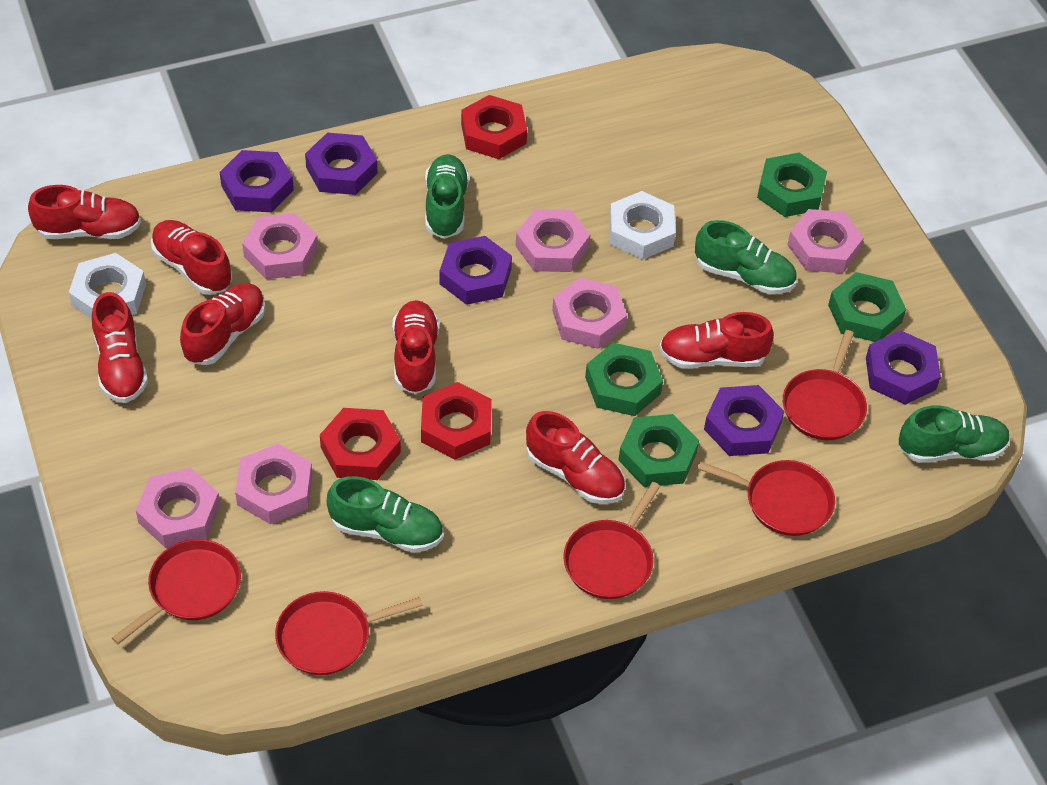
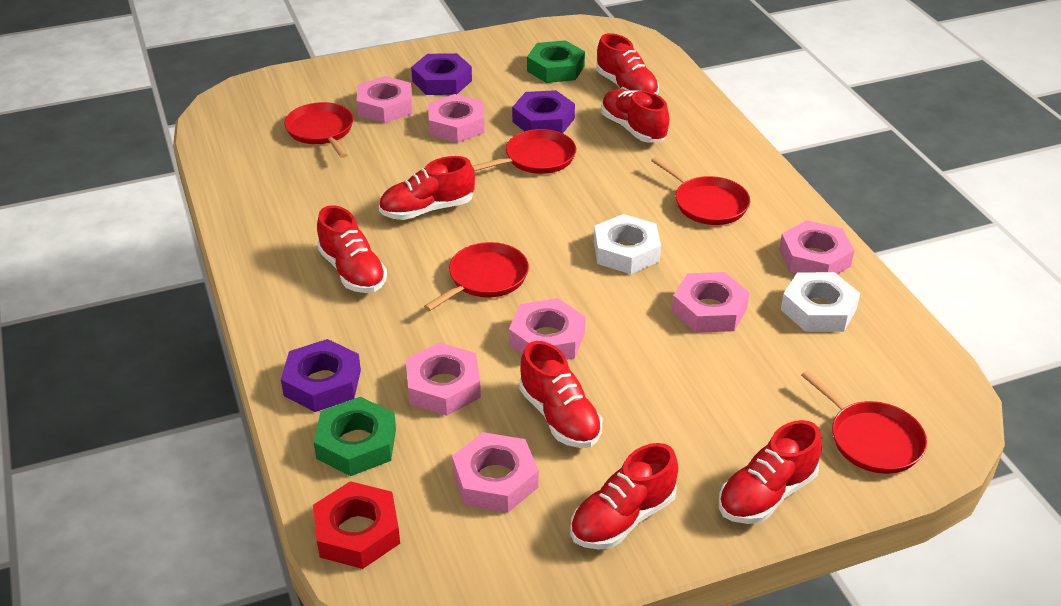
green nut: [585,343,663,416] [618,414,699,487] [757,153,827,217] [828,272,906,342] = 4 -> [314,397,396,476] [527,40,585,83] = 2
green shoe: [327,476,443,553] [425,154,469,239] [695,220,796,294] [899,406,1010,463] = 4 -> none = 0
pink nut: [136,468,220,548] [235,444,312,524] [242,213,318,279] [516,209,590,272] [552,277,627,349] [787,209,864,273] = 6 -> [357,76,412,123] [406,343,481,416] [428,94,485,143] [452,432,539,513] [509,298,585,360] [672,272,750,333] [779,220,854,274] = 7
purple nut: [220,150,294,212] [305,133,378,195] [439,236,512,305] [704,385,784,456] [866,330,941,405] = 5 -> [281,339,361,412] [411,53,472,95] [512,90,575,133] = 3
red nut: [320,408,401,480] [421,382,492,459] [461,95,527,159] = 3 -> [313,481,400,569] = 1

